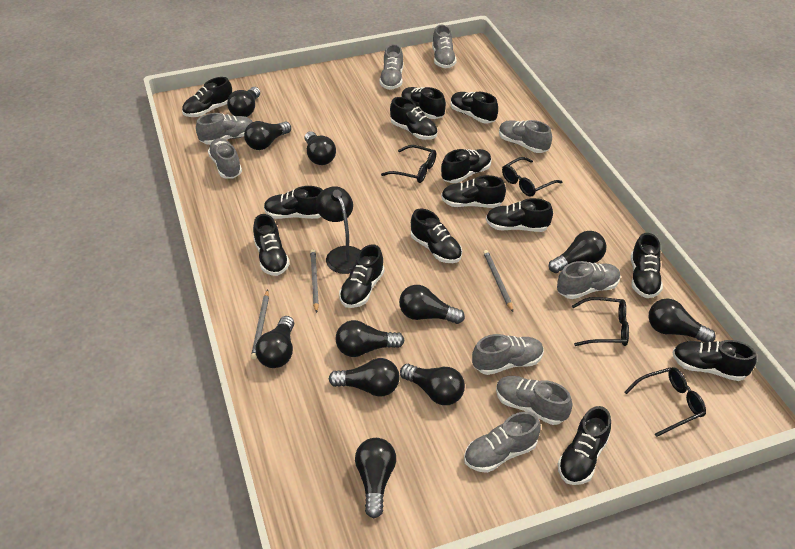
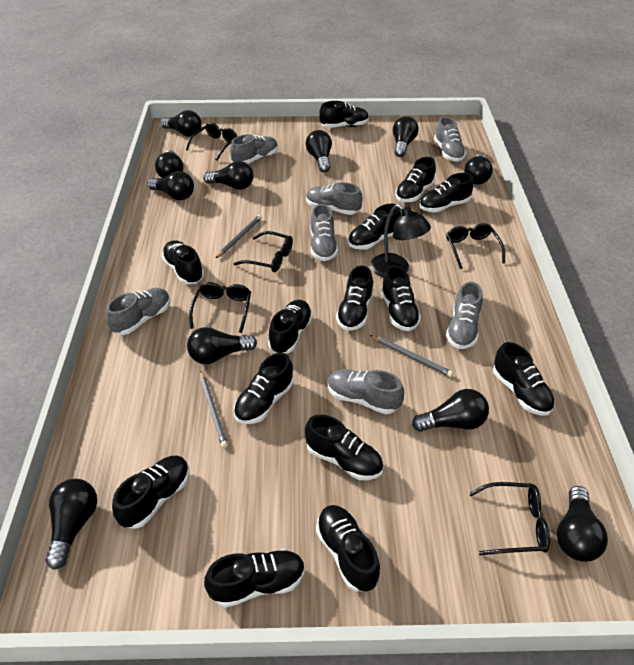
black glasses: [381,145,436,183] [502,157,563,197] [572,297,629,346] [625,367,706,437] = 4 -> [186,123,238,161] [189,282,251,333] [233,231,293,272] [446,223,505,269] [469,482,550,555] = 5
grey shoe: [196,113,252,145] [208,138,242,178] [379,44,403,90] [432,25,457,68] [464,412,541,473] [472,334,544,375] [496,376,572,425] [499,120,552,153] [557,261,620,299] = 9 -> [106,288,170,335] [230,134,278,164] [306,182,363,215] [310,204,338,261] [328,369,404,414] [434,117,466,162] [446,282,483,349] = 7

